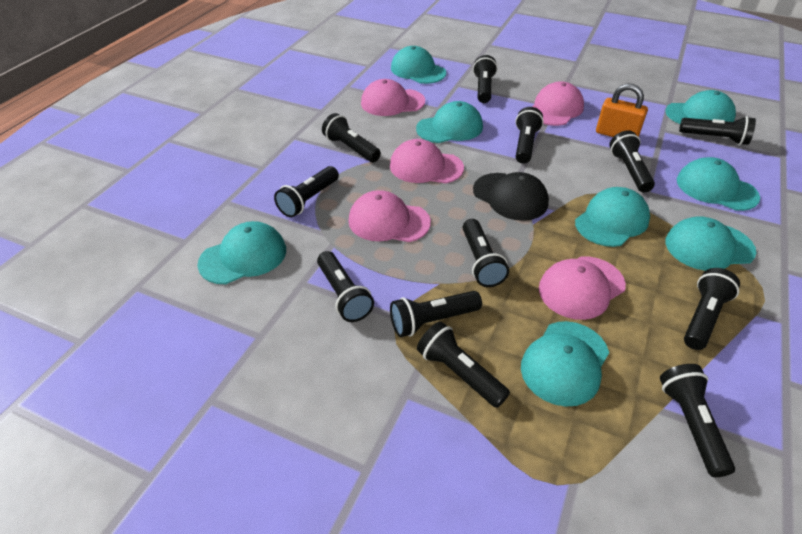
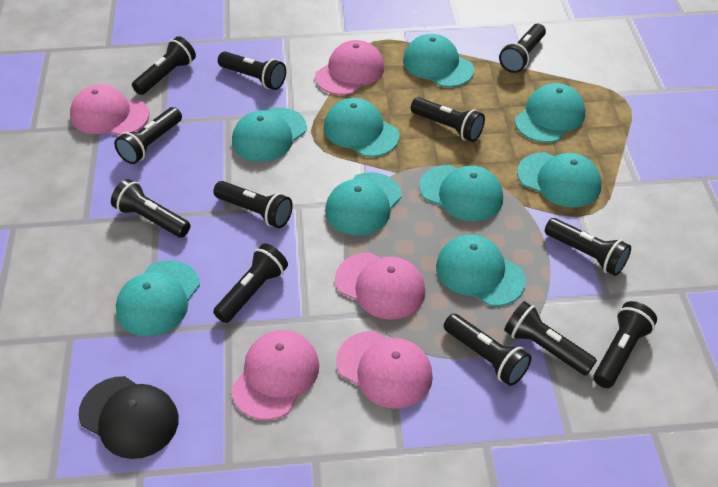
orange padlock: [596,84,648,137] = 1 -> none = 0
turquoise cap: [197,221,286,284] [391,46,446,84] [416,101,483,143] [521,321,609,406] [575,187,650,247] [665,90,736,124] [665,216,756,271] [677,157,760,211] = 8 -> [116,260,200,336] [232,108,307,162] [324,98,399,157] [325,172,402,236] [403,34,474,87] [419,165,503,221] [436,235,526,306] [515,83,585,143] [517,152,601,208] = 9

